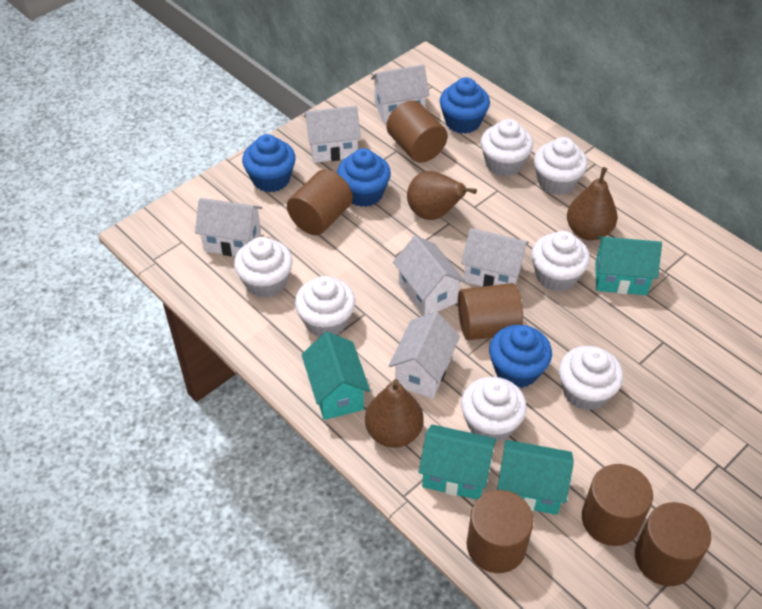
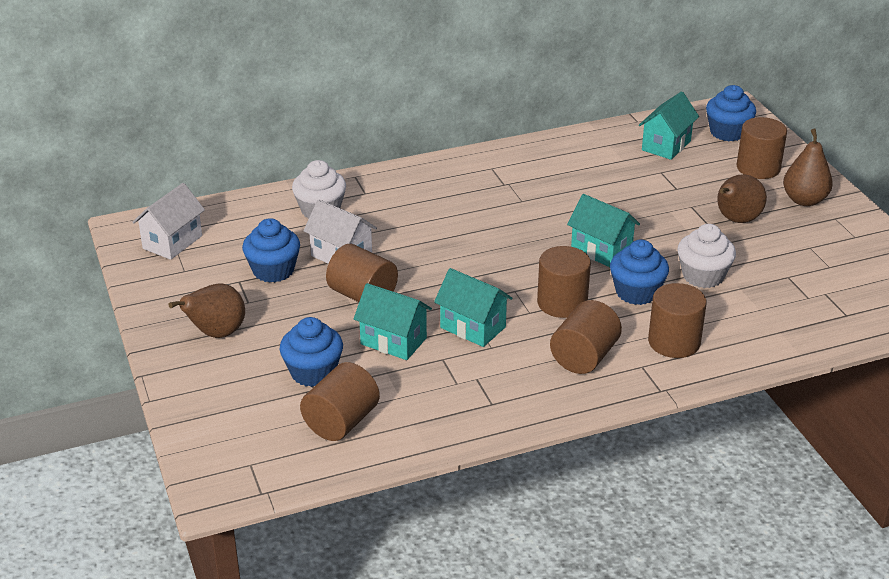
white cupcake: [234,237,292,298] [295,276,355,337] [461,377,527,442] [481,119,533,176] [531,231,590,292] [534,137,588,195] [559,346,623,411] = 7 -> [292,160,346,219] [677,224,736,288] = 2
white house: [195,198,262,256] [304,106,361,163] [371,65,430,123] [389,311,460,399] [393,236,466,316] [461,228,529,287] = 6 -> [133,183,205,260] [303,199,377,264] = 2

